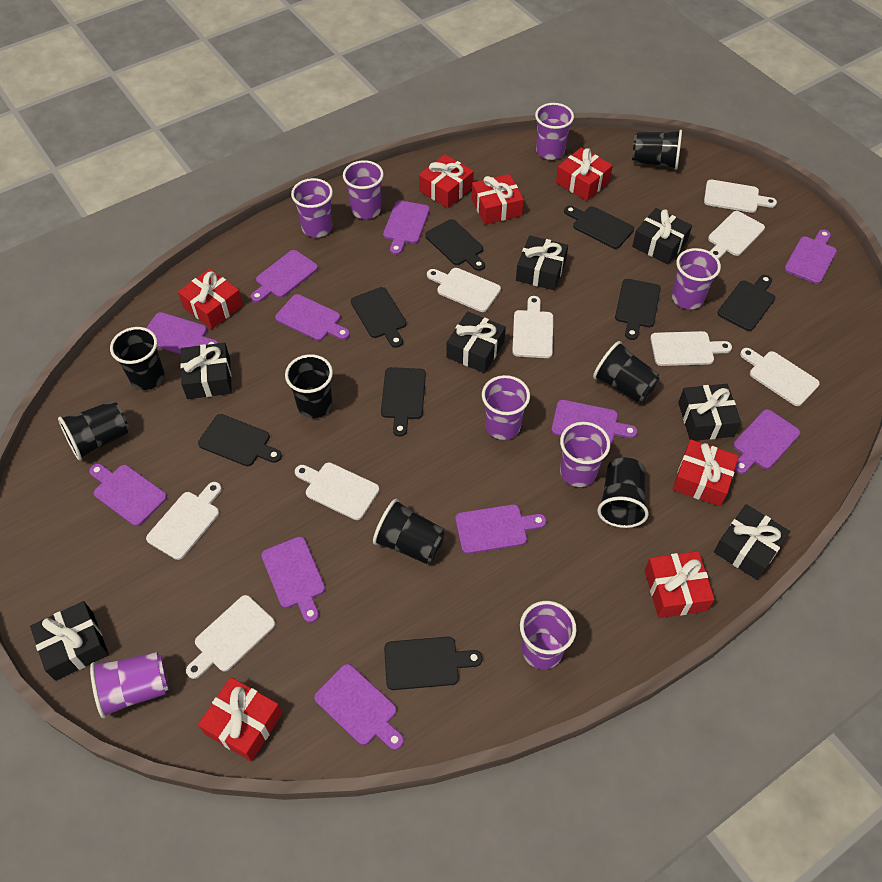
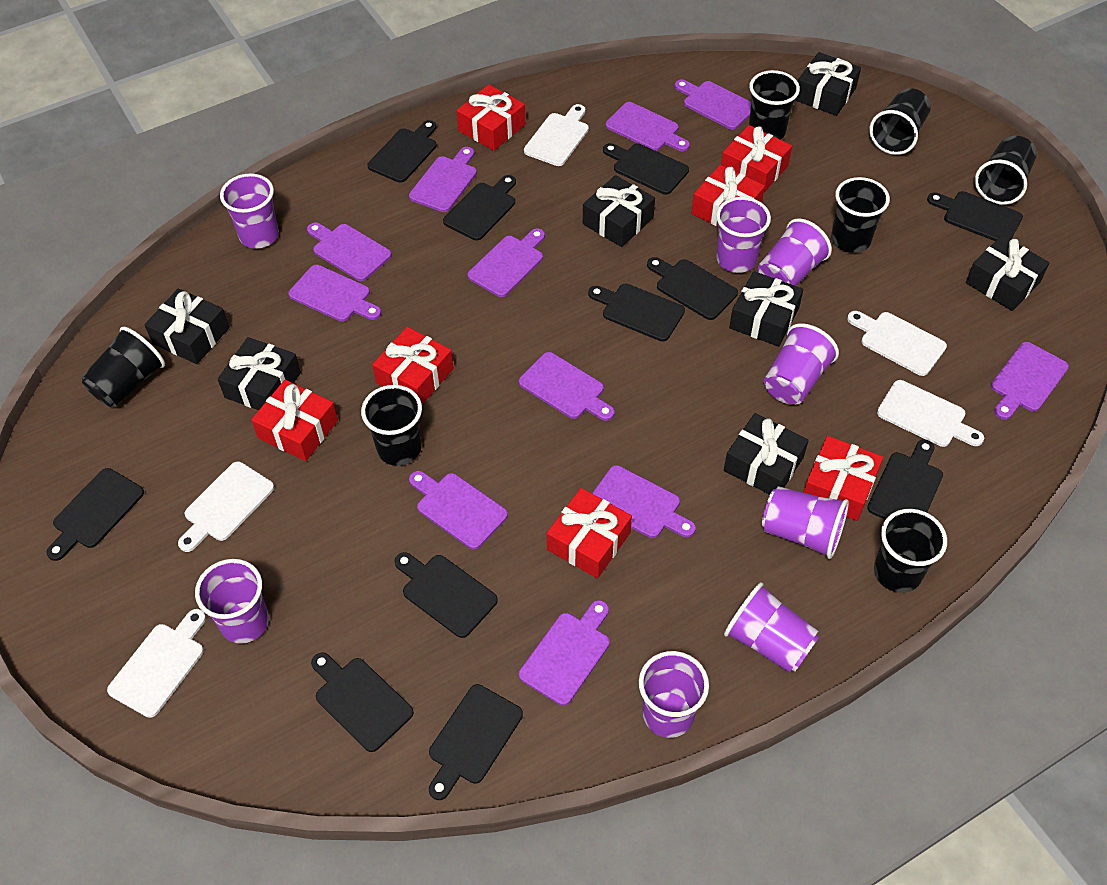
black cutting board: [198,414,282,466] [351,287,406,348] [381,367,426,437] [384,637,482,690] [425,219,485,271] [564,206,634,249] [615,279,661,340] [717,275,775,331] = 8 -> [46,468,144,561] [311,652,413,752] [367,120,437,183] [394,552,498,638] [429,684,523,800] [443,175,516,241] [588,283,685,341] [603,143,689,195] [647,257,738,320] [867,439,943,520] [927,191,1023,241] = 11
white cutting board: [146,482,222,560] [186,595,275,679] [295,462,379,520] [427,268,501,312] [512,296,553,358] [650,331,732,366] [704,180,777,213] [708,211,765,259] [740,348,820,406] = 9 -> [107,609,206,718] [178,461,274,552] [524,104,589,166] [847,311,947,376] [877,380,984,447] = 5

